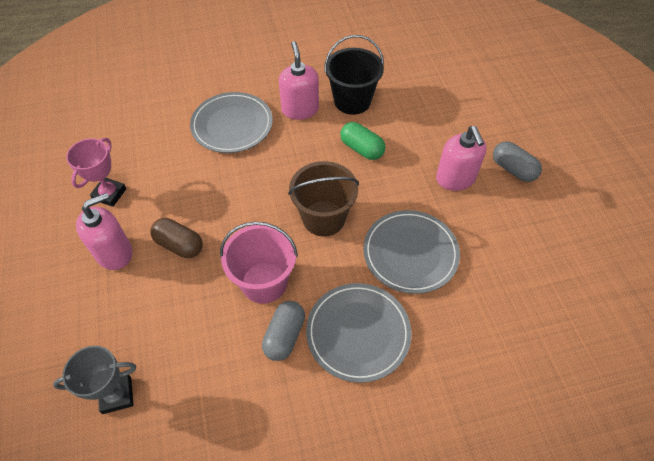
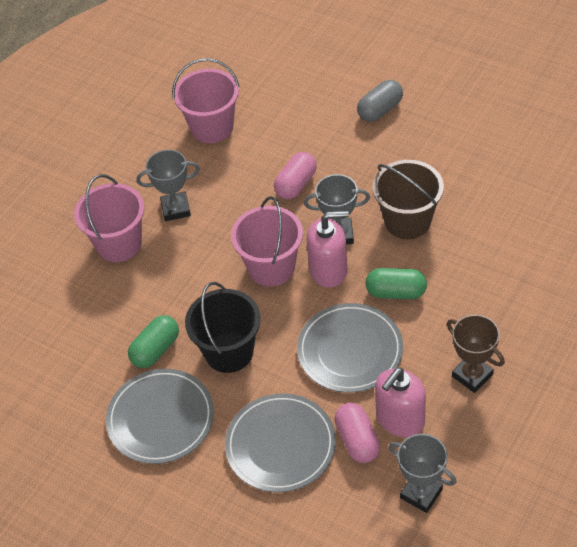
brown capsule: [150,218,203,258] = 1 -> none = 0
brown trophy: none = 0 -> [447,315,505,393] = 1
green capsule: [340,122,385,160] = 1 -> [128,315,179,368] [365,268,427,299] = 2
grey capsule: [262,301,305,361] [493,141,542,182] = 2 -> [357,80,403,122] = 1
grey trophy: [53,346,136,414] = 1 -> [136,150,200,221] [304,174,370,245] [389,434,457,513] = 3
pink bucket: [220,222,298,304] = 1 -> [74,174,144,262] [172,58,240,143] [231,196,303,286] = 3
pink capsule: none = 0 -> [274,152,317,199] [334,403,380,463] = 2
pink soap dispenser: [76,193,132,270] [279,41,319,120] [436,126,486,191] = 3 -> [306,211,349,288] [375,368,426,437] = 2
pink trophy: [66,138,126,207] = 1 -> none = 0

